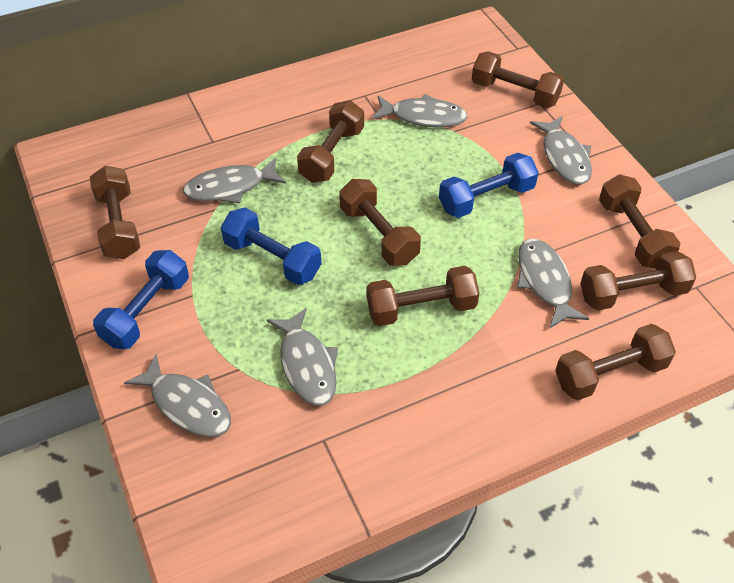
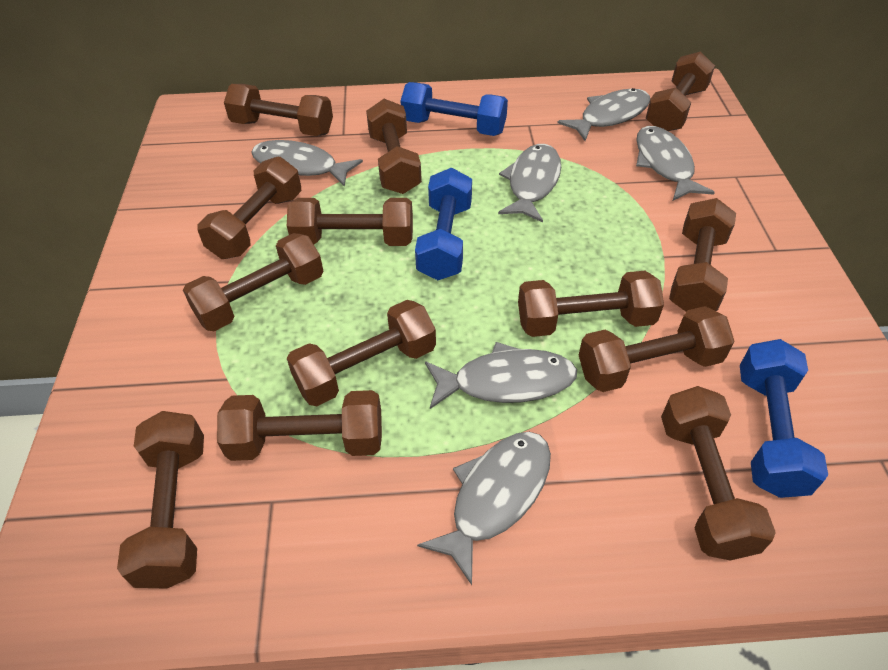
brown dumbbell: [90,166,140,259] [297,100,364,183] [339,179,421,266] [367,266,479,326] [472,51,564,108] [555,324,676,400] [581,251,696,311] [599,174,680,268] = 8 -> [117,411,204,589] [183,233,323,331] [197,157,301,259] [217,390,382,461] [224,84,333,136] [287,198,413,246] [287,300,436,406] [366,99,422,194] [518,271,664,337] [579,306,734,392] [646,52,715,131] [661,386,776,561] [669,198,736,312] = 13

